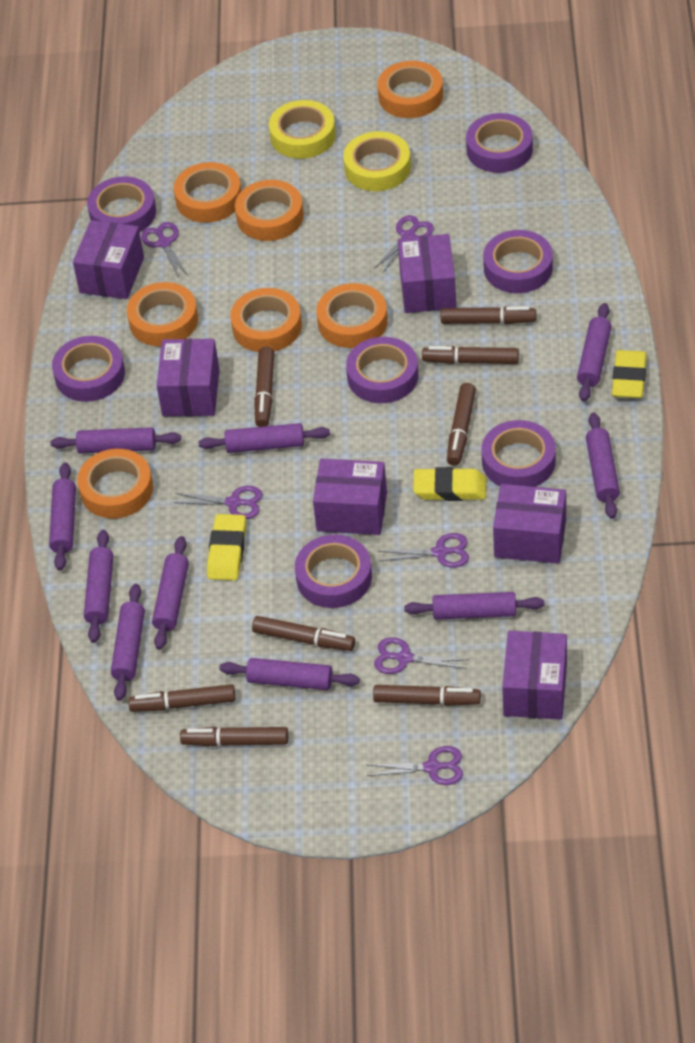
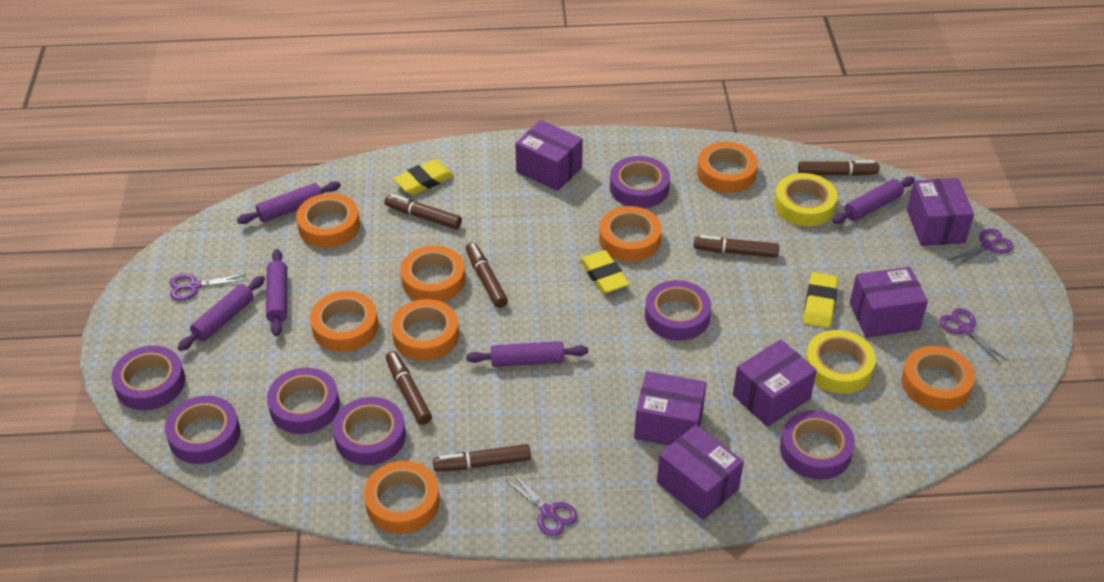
brown marker: [128,684,236,712] [180,727,288,747] [252,616,355,651] [254,347,274,427] [373,685,481,706] [422,346,519,364] [441,306,536,324] [447,383,476,466] = 8 -> [384,194,462,229] [386,351,432,425] [433,444,531,472] [466,242,508,308] [693,235,779,258] [798,161,880,176] = 6
orange tape: [77,449,153,518] [127,282,198,346] [174,162,241,223] [230,288,302,352] [235,180,304,241] [316,283,388,348] [377,61,443,118] = 7 -> [296,193,360,248] [310,291,378,352] [364,461,440,534] [391,299,459,361] [400,245,465,302] [599,206,662,262] [697,142,758,193] [901,346,975,411] = 8
purple rolling pin: [49,462,76,571] [50,427,181,453] [84,530,113,643] [111,584,145,701] [152,536,189,650] [199,423,330,453] [219,658,360,690] [404,592,544,620] [577,303,612,402] [586,412,620,519] = 10 -> [177,276,265,351] [237,181,341,224] [266,249,287,336] [466,341,588,367] [832,177,915,224] = 5
purple scissors: [141,222,189,278] [174,486,263,519] [367,746,463,785] [374,215,434,273] [374,637,469,674] [378,533,469,568] = 6 -> [170,274,247,301] [504,472,578,536] [940,308,1009,365] [947,229,1013,267] = 4

